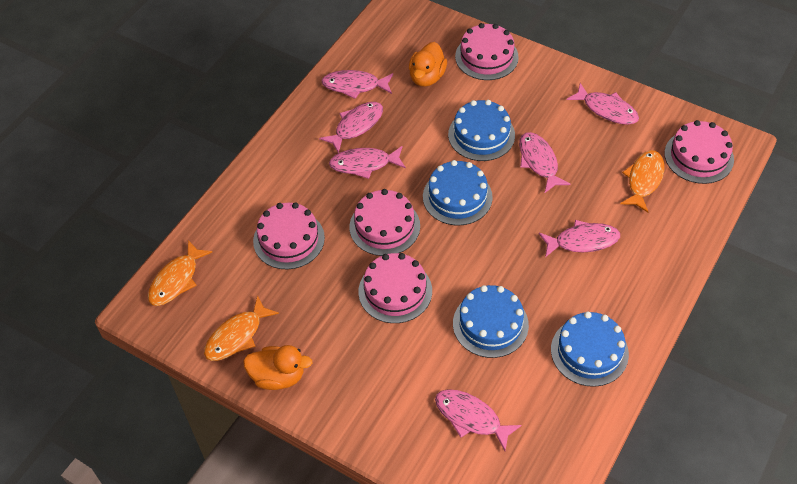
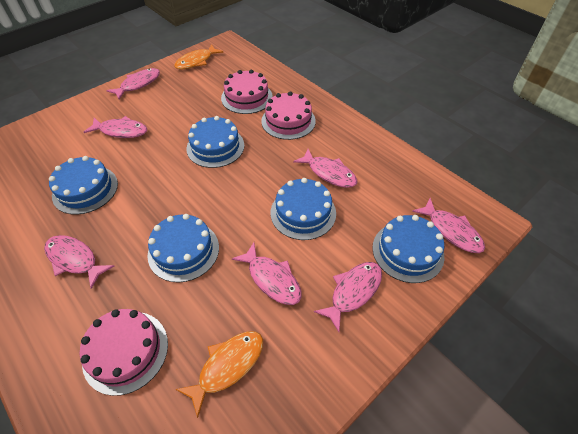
blue cake: [423,160,493,225] [448,100,515,161] [453,285,529,358] [551,311,629,387] = 4 -> [49,156,118,215] [147,214,219,283] [187,116,244,168] [271,178,336,240] [372,215,444,283] = 5
orange duck: [243,345,313,390] [409,42,447,87] = 2 -> none = 0
orange fish: [148,240,212,306] [204,295,279,361] [620,150,664,212] = 3 -> [174,44,223,69] [175,331,263,418] = 2
pink cake: [253,202,325,270] [349,189,420,256] [358,253,432,323] [455,23,519,80] [664,120,734,184] = 5 -> [80,309,168,396] [221,70,273,114] [261,91,316,140] = 3

